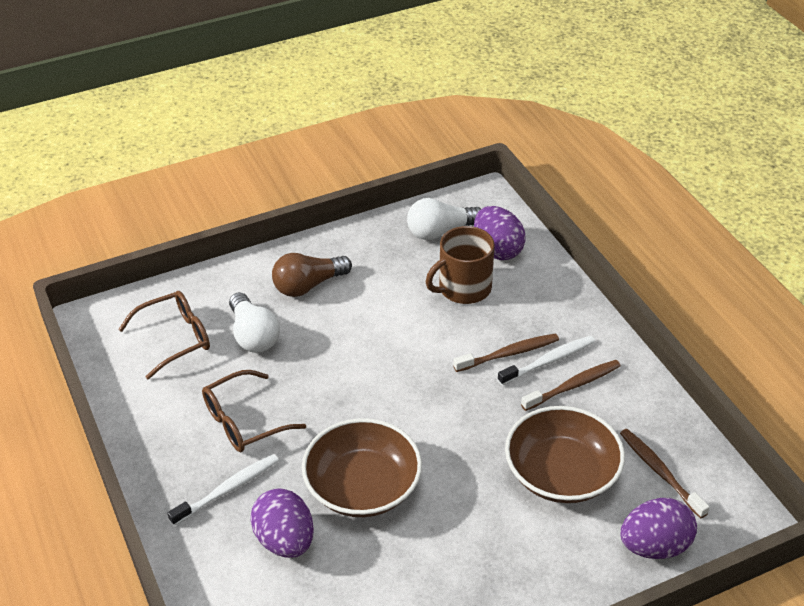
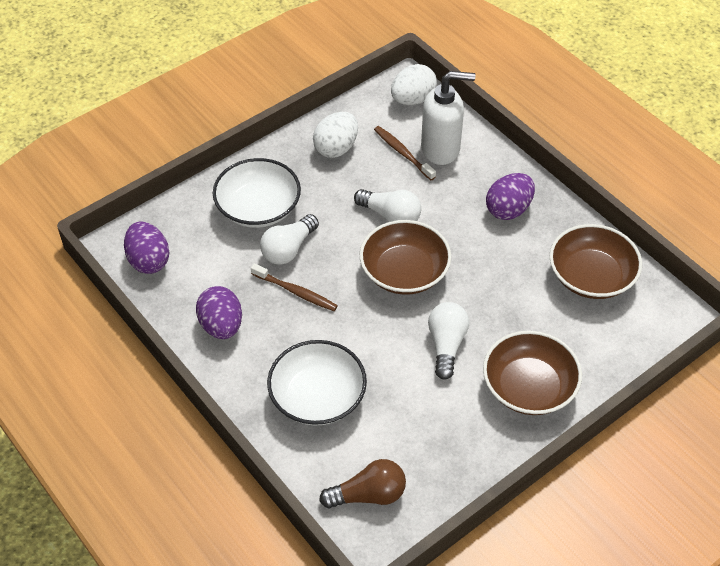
brown bowl: [302,418,422,517] [505,406,625,503] = 2 -> [360,220,452,295] [483,331,582,415] [549,224,642,299] = 3
brown glasses: [118,291,210,379] [202,370,306,452] = 2 -> none = 0
brown mug: [426,226,495,304] = 1 -> none = 0
brown toothbrush: [453,333,559,372] [521,360,621,411] [620,429,709,519] = 3 -> [251,263,338,311] [374,126,436,180] = 2
white bowl: none = 0 -> [213,158,301,228] [267,340,367,425] = 2
white egg: none = 0 -> [313,112,358,158] [391,64,437,105] = 2
white light bulb: [229,292,280,353] [407,198,481,240] = 2 -> [260,214,319,265] [354,189,421,222] [428,302,469,380] = 3
white soap dispenser: none = 0 -> [421,71,476,165] = 1
white toothbrush: [167,454,279,526] [498,335,595,385] = 2 -> none = 0

